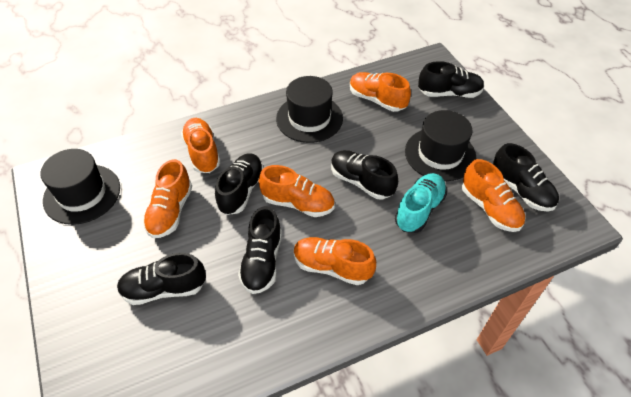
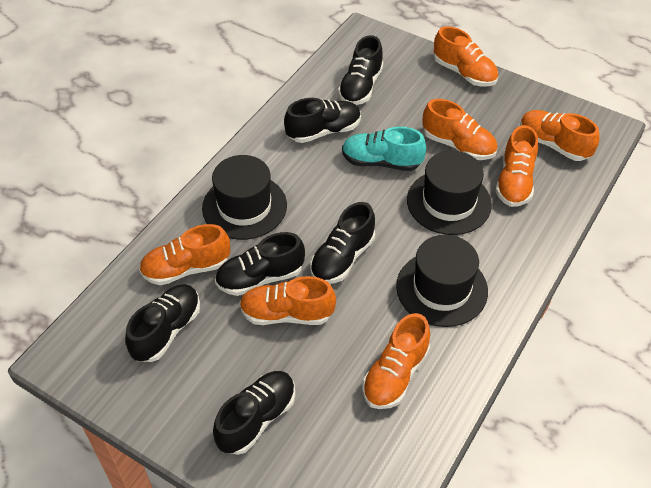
orange shoe: [143,159,192,238] [181,118,221,173] [259,165,335,217] [293,237,376,285] [350,72,411,112] [462,159,525,232] = 6 -> [139,224,230,285] [239,276,336,325] [362,313,430,409] [423,99,497,160] [434,26,498,87] [495,125,538,207] [520,110,600,161] = 7

